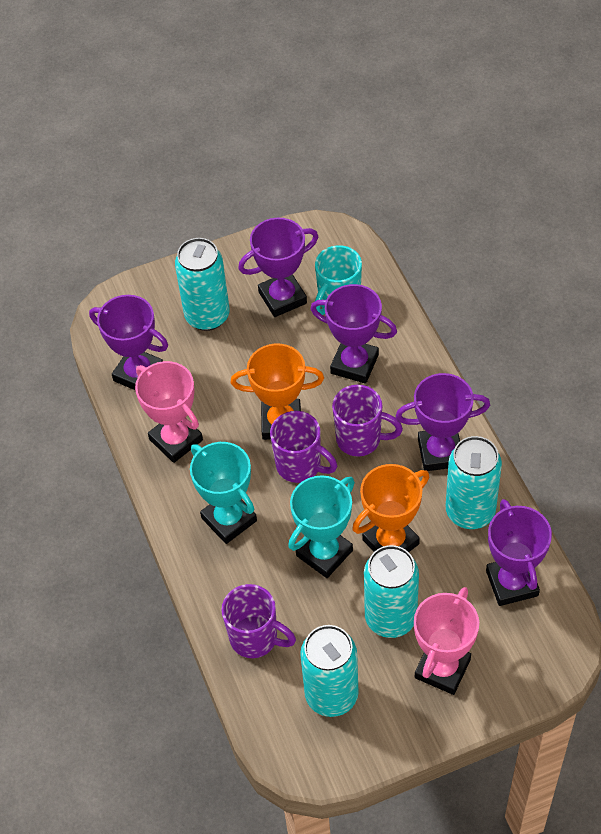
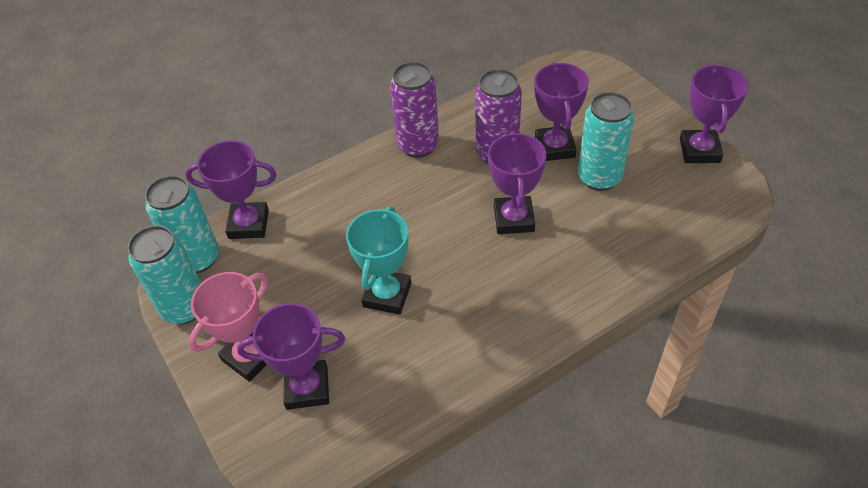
orange trophy: [230,343,324,440] [352,464,429,552] = 2 -> none = 0
pink trophy: [135,361,203,463] [414,587,479,695] = 2 -> [189,272,268,382] = 1
purple can: none = 0 -> [390,62,439,158] [475,69,522,164] = 2
purple mug: [221,584,296,658] [270,411,337,483] [332,385,403,457] = 3 -> none = 0
turquoise can: [175,238,229,331] [300,625,359,717] [364,545,419,638] [446,436,502,529] = 4 -> [128,225,201,324] [145,175,219,273] [578,92,634,191] = 3
turquoise mug: [315,245,362,315] = 1 -> none = 0
turquoise trophy: [190,442,257,544] [288,475,355,578] = 2 -> [346,206,411,315] = 1

